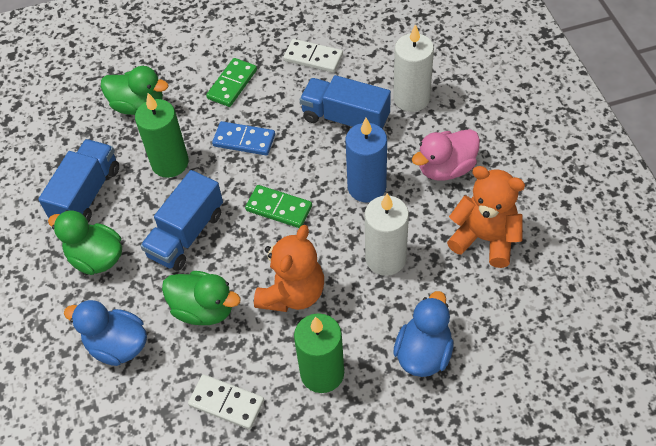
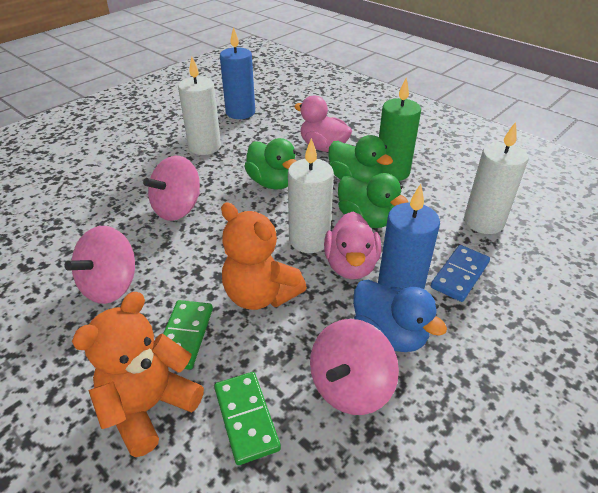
blue candle: [345,118,387,202] = 1 -> [220,27,255,119] [378,184,440,289] = 2
blue duck: [64,300,147,366] [393,291,454,377] = 2 -> [353,280,447,352] = 1
blue truck: [38,139,119,223] [141,170,223,271] [300,75,391,129] = 3 -> none = 0
green candle: [135,93,189,178] [294,313,344,393] = 2 -> [379,78,421,181] = 1
pink duck: [412,129,480,181] = 1 -> [294,95,352,152] [324,212,381,280] = 2
pink spinning top: none = 0 -> [64,226,135,304] [143,156,200,221] [310,319,399,415] = 3
white candle: [365,193,409,276] [393,24,434,112] = 2 -> [178,57,221,155] [288,138,334,253] [464,122,528,234] = 3
white domino: [188,374,264,429] [283,39,343,73] = 2 -> none = 0

